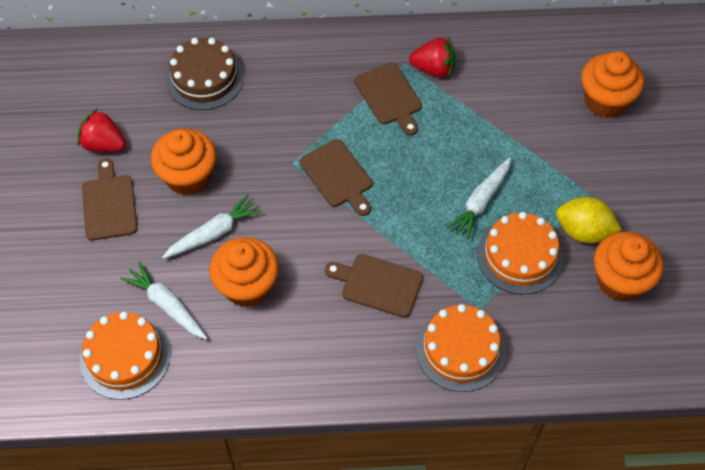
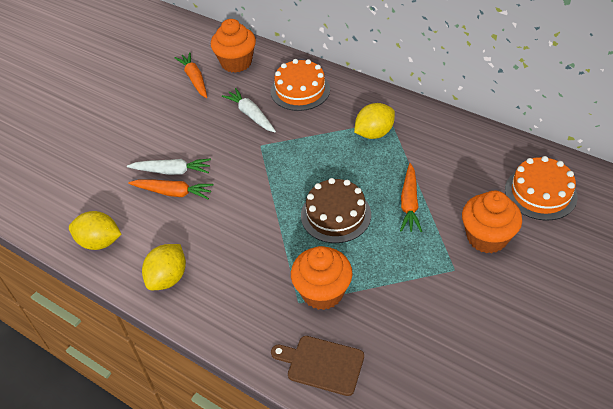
brown cutting board: [82,158,137,241] [300,139,373,216] [325,254,423,318] [355,63,422,135] = 4 -> [271,336,364,396] = 1
orange cake: [80,311,170,400] [416,304,506,392] [477,212,563,294] = 3 -> [271,59,330,111] [505,156,578,220] = 2
orange carrot: none = 0 -> [128,179,213,199] [174,52,207,98] [400,163,422,232] = 3
orange cupcake: [151,128,216,196] [209,237,279,307] [581,51,644,118] [594,232,664,302] = 4 -> [211,19,256,73] [291,246,353,310] [462,191,522,253] = 3
red strawberry: [77,109,126,152] [409,37,455,77] = 2 -> none = 0
white carrot: [120,261,207,339] [162,194,262,259] [446,157,511,240] = 3 -> [127,158,211,175] [222,88,276,132] = 2
yellow lemon: [556,197,622,243] = 1 -> [69,211,121,250] [142,244,186,290] [354,103,395,139] = 3

